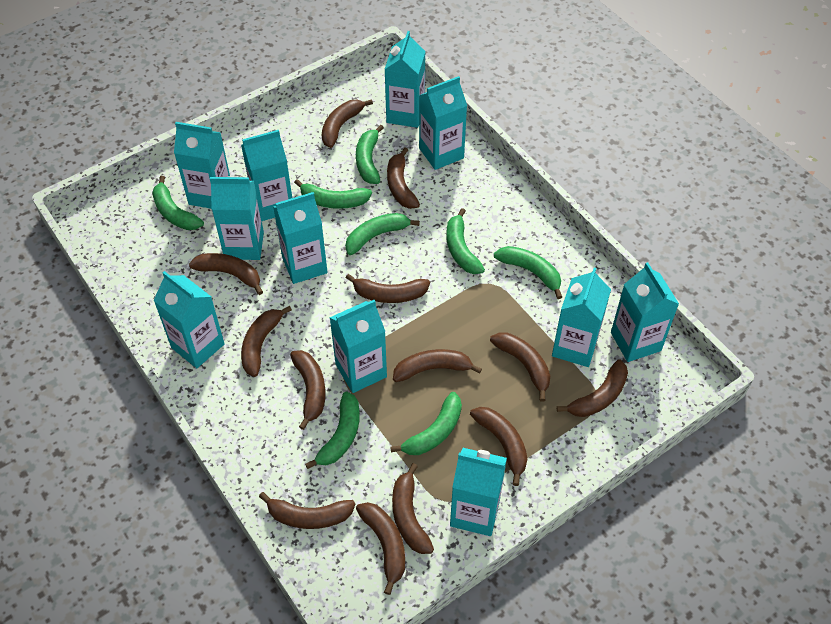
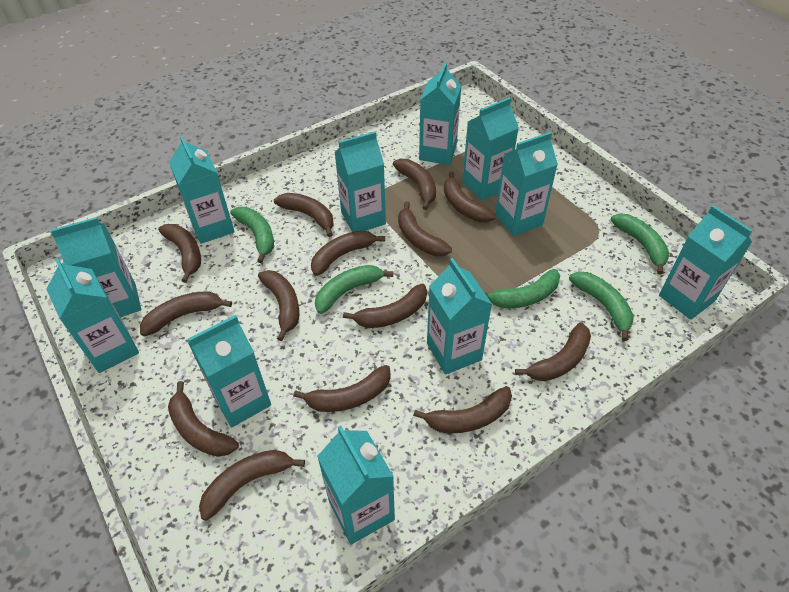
brown banana: [189,253,263,295] [241,306,292,377] [259,492,355,529] [290,350,326,430] [322,99,373,148] [346,274,430,303] [356,502,405,595] [387,148,420,209] [392,463,434,554] [393,349,482,382] [470,407,527,486] [490,333,550,402] [557,360,628,417] = 13 -> [140,291,232,336] [159,224,201,283] [168,381,239,457] [199,450,305,521] [258,270,299,341] [274,193,334,237] [293,365,391,412] [311,230,385,276] [343,284,427,328] [393,159,436,210] [398,202,452,256] [413,386,512,433] [444,171,496,222] [515,323,591,381] = 14
green banana: [152,176,204,230] [294,179,372,209] [305,392,360,469] [345,213,420,255] [356,125,384,184] [390,392,462,455] [446,208,485,274] [494,246,562,299] = 8 -> [230,207,274,263] [315,265,393,314] [484,269,560,308] [569,272,634,341] [611,213,669,275] = 5

